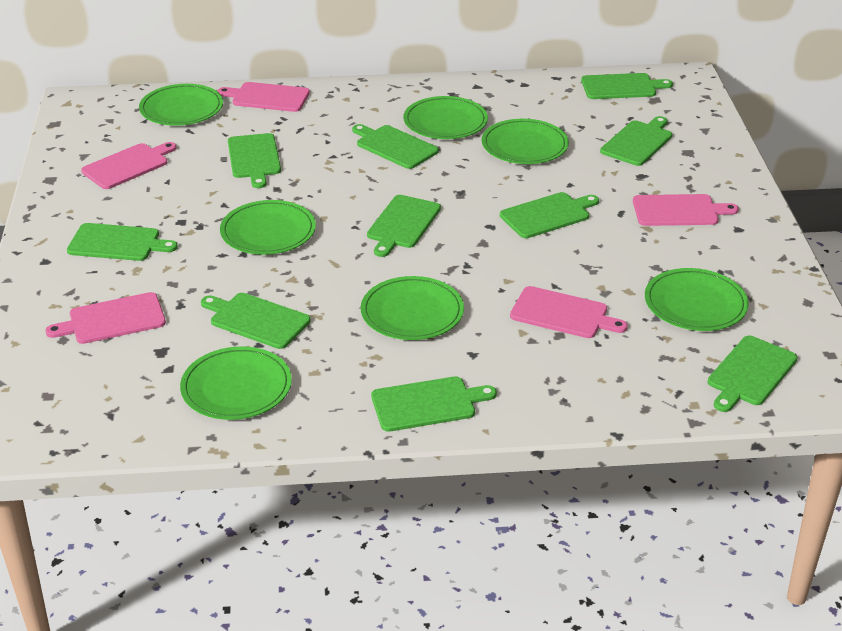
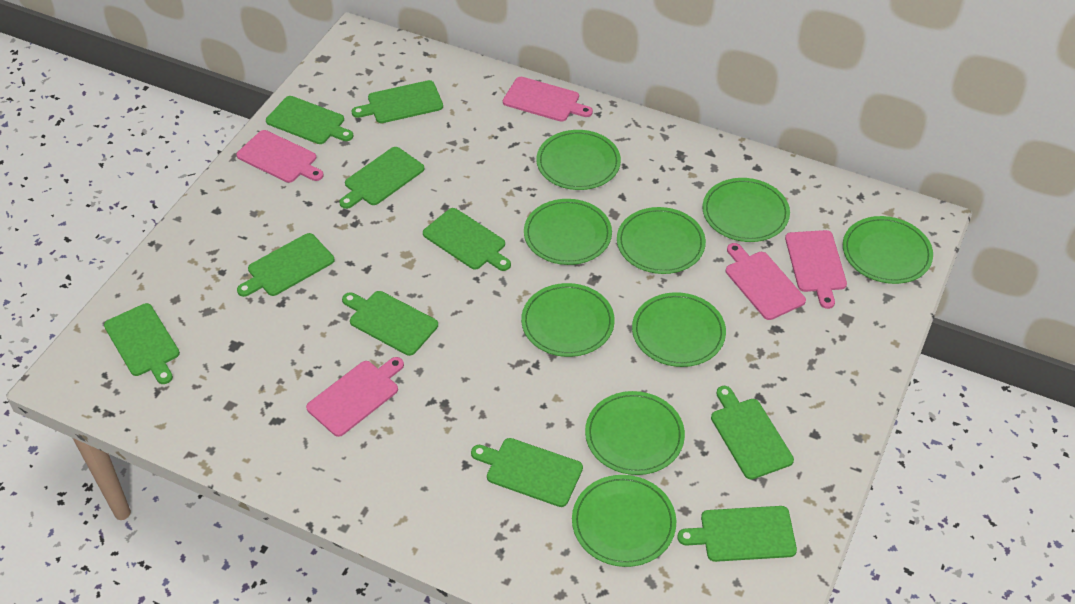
green plate: [139,84,223,126] [180,346,292,420] [220,200,316,255] [361,276,464,340] [403,96,488,139] [482,119,569,164] [645,268,749,331] = 7 -> [521,283,615,357] [524,199,612,265] [537,130,621,190] [572,475,676,567] [585,391,685,475] [617,207,706,274] [632,292,726,367] [702,178,790,242] [843,216,933,284] = 9

